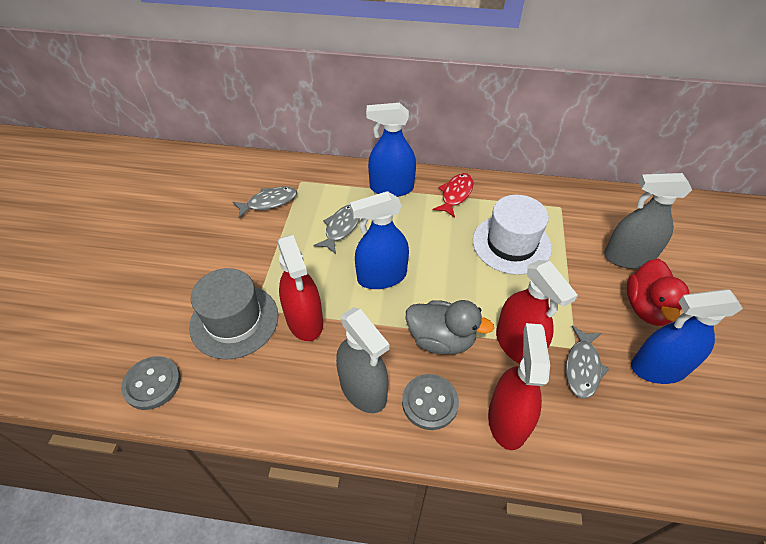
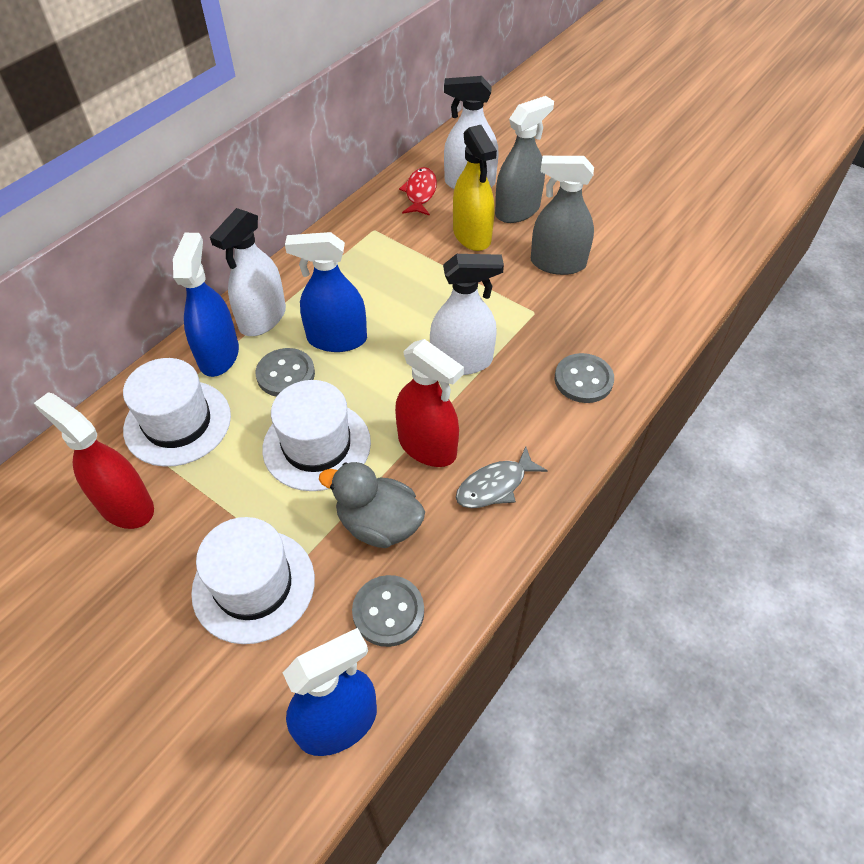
grey button: [121,356,181,410] [402,374,459,430] = 2 -> [255,348,315,397] [352,575,424,647] [555,353,614,403] = 3
grey fish: [233,187,297,218] [313,205,360,254] [566,326,609,399] = 3 -> [456,446,548,508] = 1
grey hat: [189,268,278,360] = 1 -> none = 0
red duck: [627,259,689,326] = 1 -> none = 0
red spray bottle: [277,235,323,341] [488,323,550,450] [496,260,578,364] = 3 -> [34,392,154,529] [395,339,464,467] = 2
white hat: [473,195,552,275] = 1 -> [123,358,231,467] [191,517,315,644] [262,380,371,491] = 3
white spray bottle: none = 0 -> [210,208,286,336] [430,254,504,375] [444,76,499,189] = 3
yellow spray bottle: none = 0 -> [453,125,497,251] = 1

